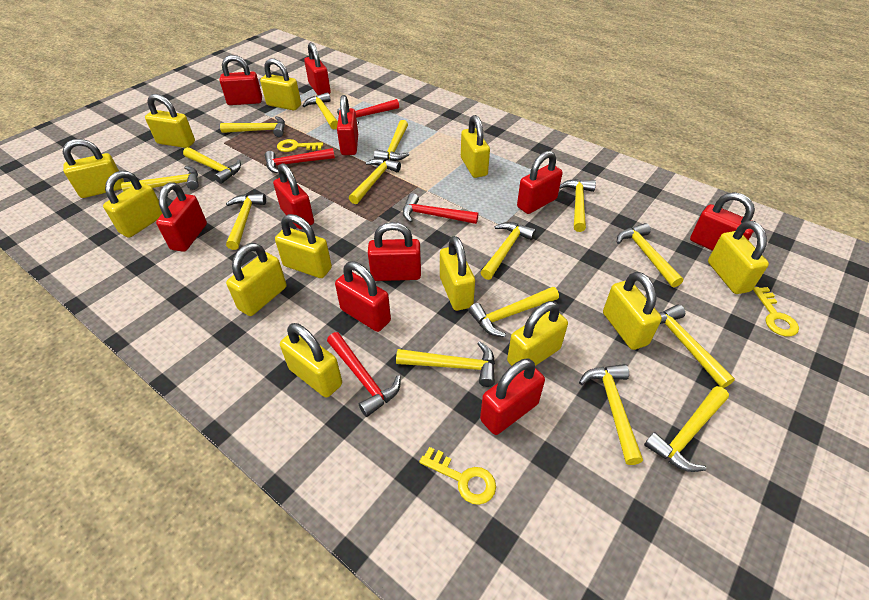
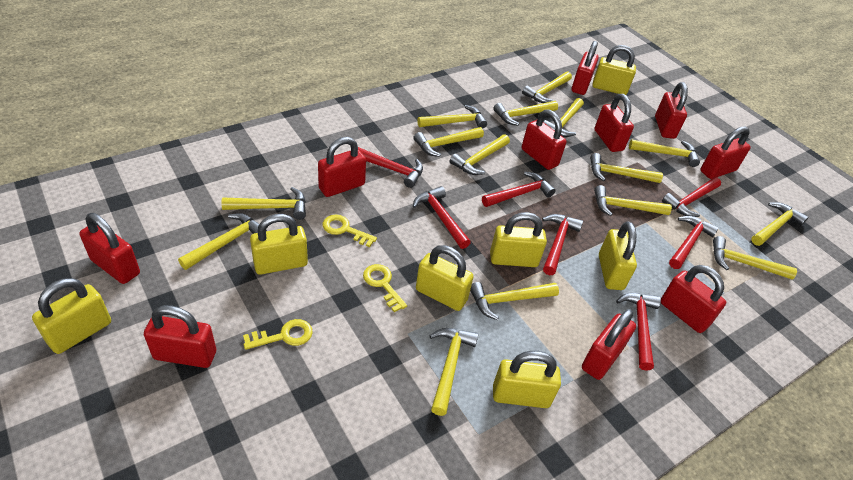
red hammer: [265,148,335,173] [327,332,401,417] [337,99,399,125] [403,193,479,224] = 4 -> [358,147,423,188] [413,186,471,249] [482,172,556,207] [542,214,583,275] [616,293,661,371] [662,177,721,217] [669,216,719,269] = 7
yellow padlock: [63,139,124,198] [103,171,162,238] [145,94,195,148] [226,243,287,316] [260,58,301,111] [275,214,332,278] [280,323,342,398] [440,236,475,311] [461,115,490,178] [507,301,568,366] [603,272,662,350] [708,220,769,294] = 12 -> [32,278,111,354] [250,214,308,275] [416,245,474,311] [490,212,547,267] [493,351,561,408] [592,45,636,95] [599,222,637,290] = 7

